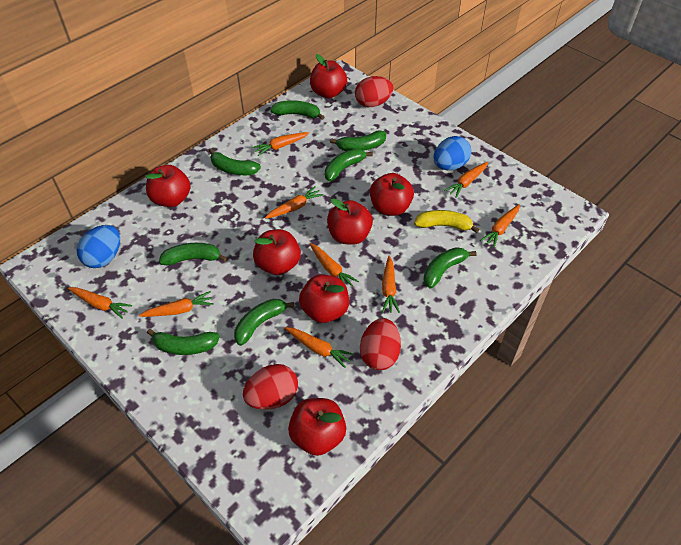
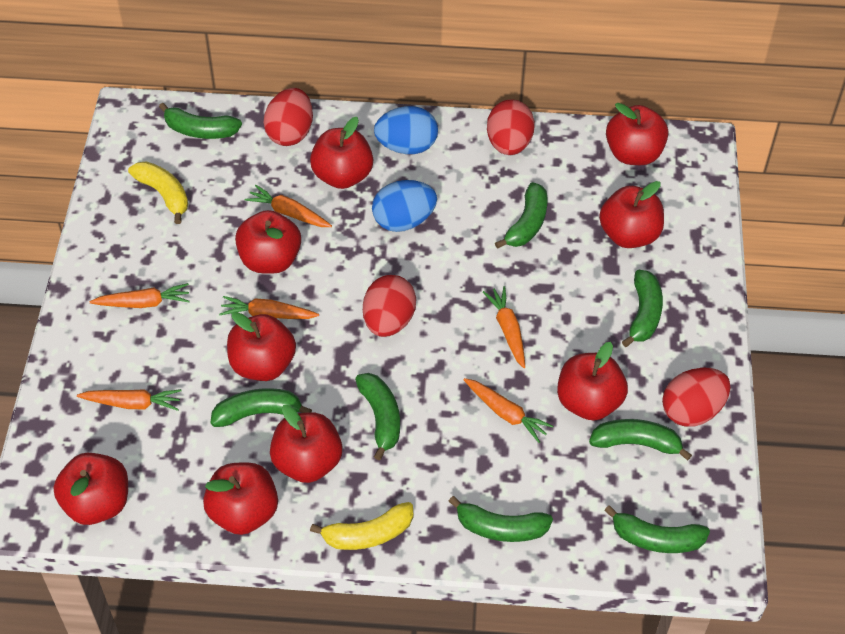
orange carrot: [68,287,132,319] [139,291,214,317] [253,132,309,156] [265,186,324,219] [285,327,354,368] [309,243,359,286] [382,256,400,313] [444,162,488,198] [480,205,520,248] = 9 -> [77,389,181,411] [90,283,190,308] [219,296,319,319] [245,185,332,227] [464,378,553,443] [483,286,525,368] = 6
red apple: [145,165,191,207] [253,229,301,275] [288,398,346,456] [299,275,349,323] [310,54,347,98] [327,198,373,245] [370,173,414,216] = 7 -> [53,453,128,525] [203,462,278,535] [227,312,296,381] [235,210,301,274] [270,405,342,483] [310,117,373,189] [557,342,628,421] [599,181,664,248] [606,103,668,165] = 9
red egg: [243,364,298,410] [355,76,394,107] [360,318,401,370] = 3 -> [264,88,313,146] [363,275,416,337] [487,99,535,155] [662,368,730,427] = 4
yellow banana: [414,210,479,233] = 1 -> [128,162,188,224] [310,502,413,550] = 2

